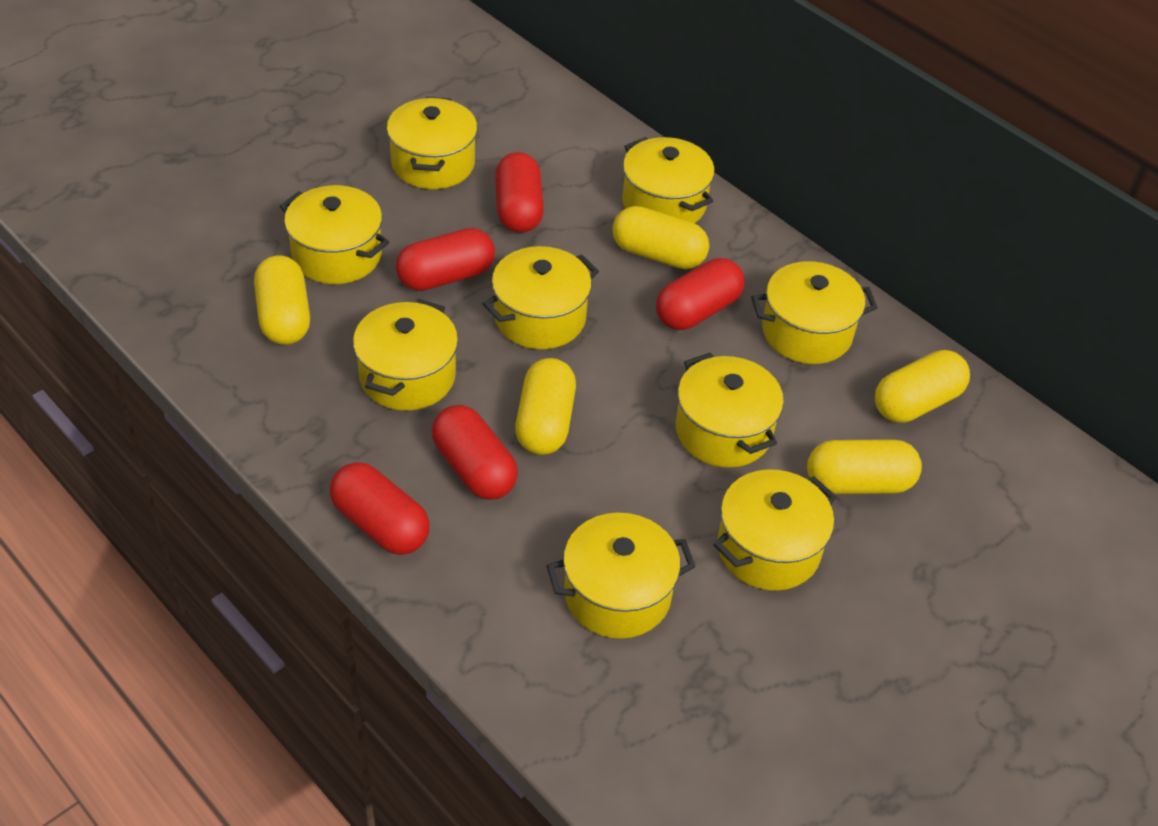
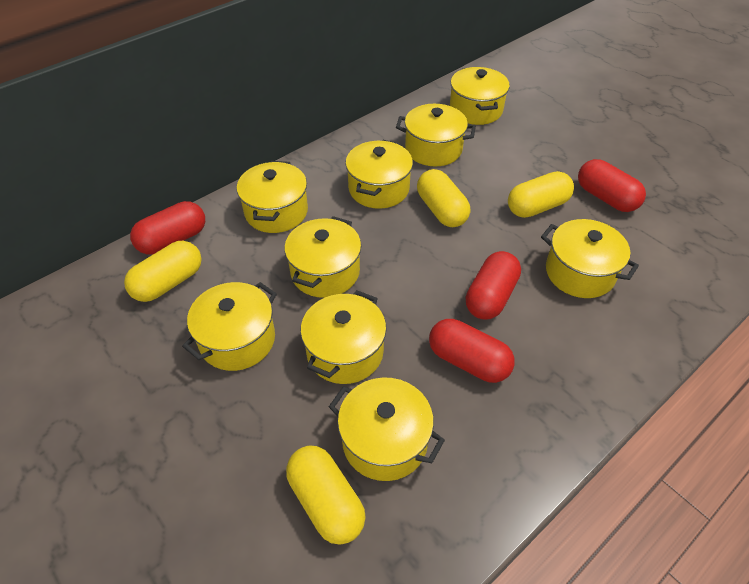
red capsule: [330,462,430,555] [396,228,495,291] [432,405,518,500] [495,152,544,233] [656,258,744,330] = 5 -> [130,201,205,254] [429,319,515,383] [466,251,521,319] [578,159,646,212] = 4
yellow capsule: [254,256,310,345] [515,358,576,455] [612,206,709,269] [807,439,922,494] [875,350,970,423] = 5 -> [124,241,202,302] [286,446,366,545] [417,169,470,227] [508,171,574,218] = 4

